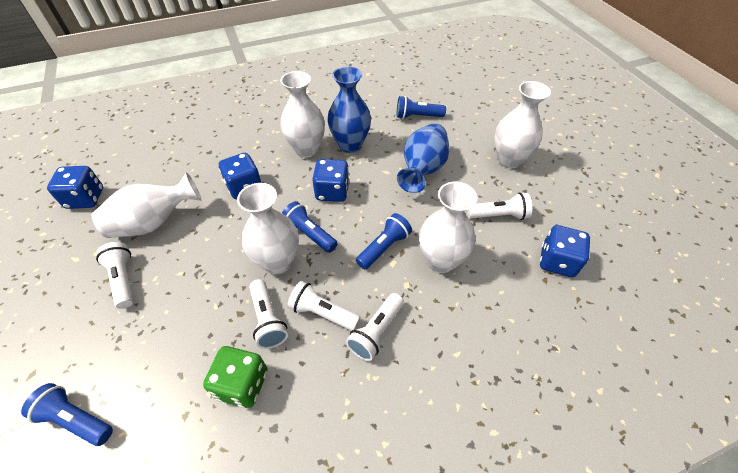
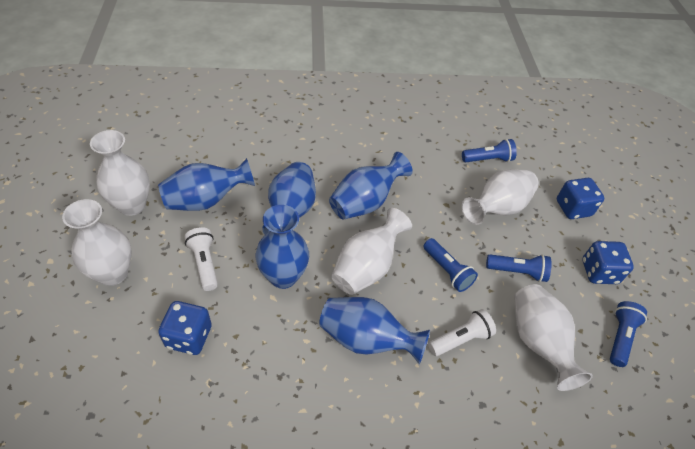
blue dice: [47,166,103,209] [219,153,262,199] [312,159,349,202] [540,225,590,277] = 4 -> [158,301,212,355] [557,178,604,219] [583,241,634,284] = 3
blue vase: [327,66,371,153] [397,123,449,193] = 2 -> [158,158,255,211] [256,205,309,289] [262,162,316,235] [319,297,430,364] [329,152,413,220] = 5
green dice: [203,346,267,408] = 1 -> none = 0
white flashlight: [96,242,134,309] [249,279,288,349] [287,281,360,331] [346,293,404,361] [467,193,532,220] = 5 -> [185,227,218,291] [428,309,496,356] = 2

